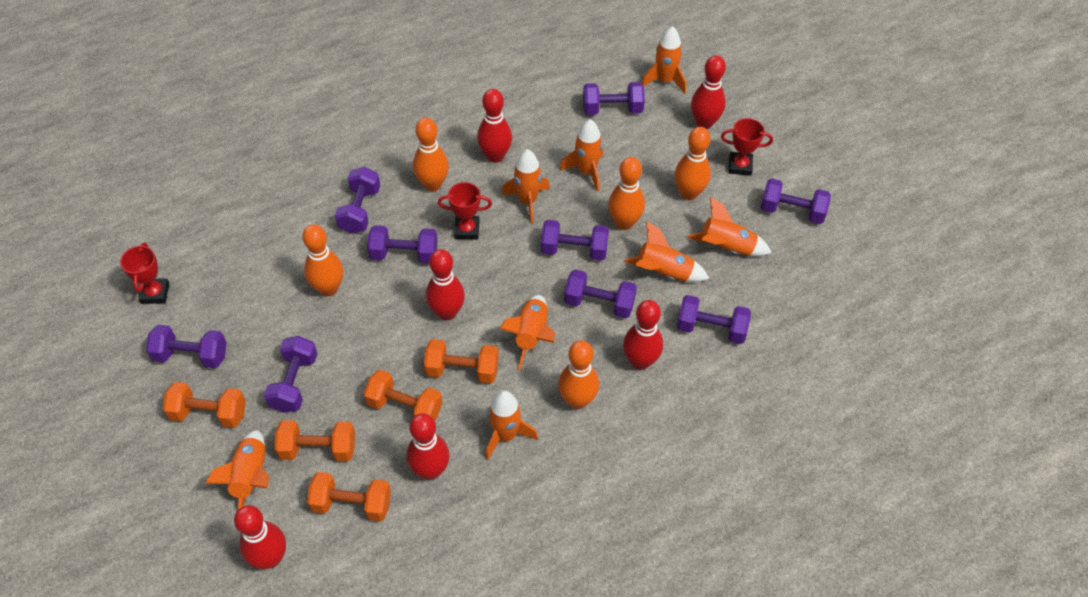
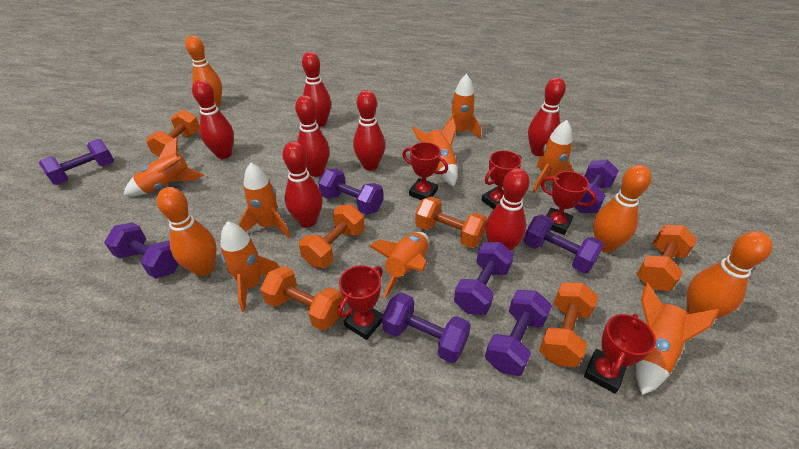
orange bowling pin: [302,224,343,296] [413,118,449,191] [558,340,599,409] [608,157,645,230] [675,127,711,200] = 5 -> [157,187,217,276] [185,36,222,107] [593,165,651,253] [686,231,772,319] = 4
orange dumbbell: [163,382,246,428] [275,420,355,461] [307,472,391,521] [364,370,442,421] [424,339,499,384] = 5 -> [146,110,200,157] [260,266,343,331] [299,204,365,268] [415,197,487,248] [539,282,598,367] [636,225,697,291] = 6
purple dumbbell: [146,324,227,368] [264,336,317,413] [335,167,380,234] [367,225,438,264] [541,220,609,261] [564,269,637,318] [583,82,645,115] [677,295,751,344] [761,178,831,224] = 9 -> [39,139,114,185] [104,223,179,279] [318,168,383,215] [382,292,471,363] [454,242,514,315] [485,290,552,376] [523,214,604,274] [574,159,619,213] = 8
red bowling pin: [234,505,286,569] [407,413,450,480] [426,249,465,321] [477,89,512,163] [623,300,663,370] [691,55,726,129] = 6 -> [192,80,234,159] [282,141,323,227] [295,95,329,177] [302,52,331,127] [353,90,385,171] [486,168,530,251] [528,77,566,156] = 7
red trophy: [120,243,169,304] [438,182,492,239] [721,118,773,176] = 3 -> [338,265,383,340] [402,142,448,200] [482,150,522,209] [541,171,597,235] [584,314,656,394] = 5

